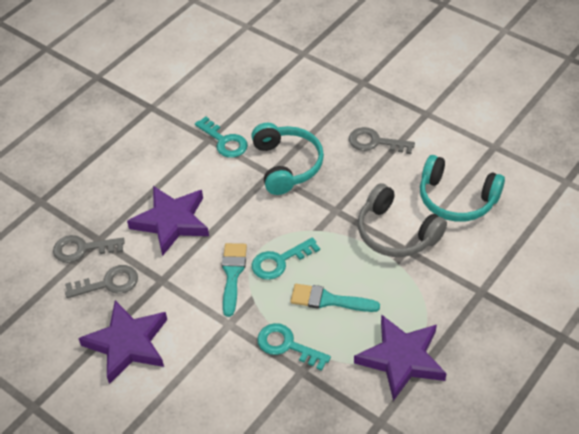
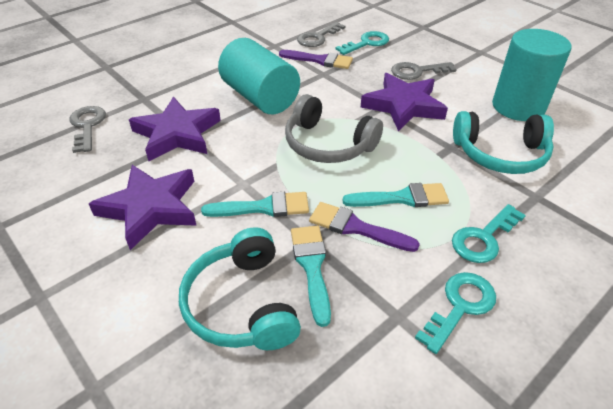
purple brush: none = 0 -> [279,50,353,69] [309,202,420,252] = 2
turquoise brush: [222,243,247,317] [290,284,380,312] = 2 -> [201,192,309,217] [291,226,331,327] [343,183,449,207] = 3
turquoise cylinder: none = 0 -> [218,38,300,114] [492,29,572,121] = 2

